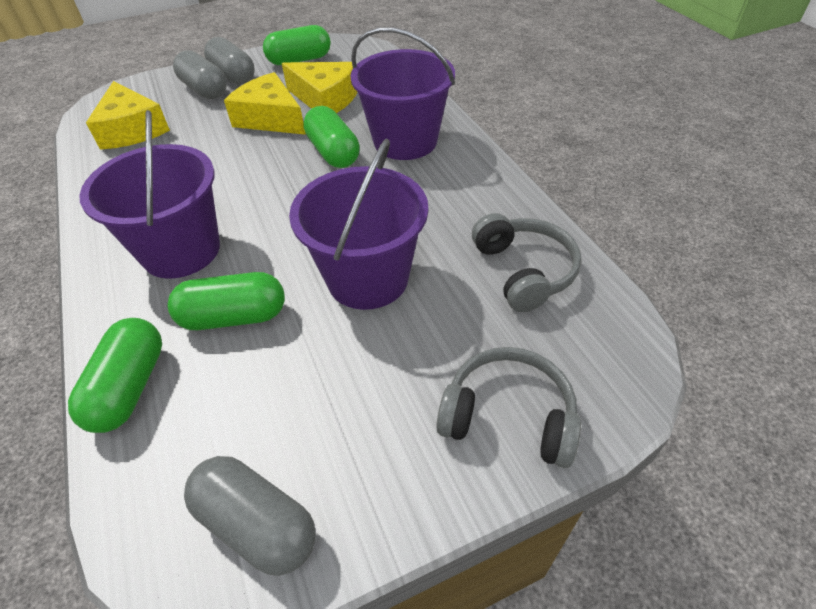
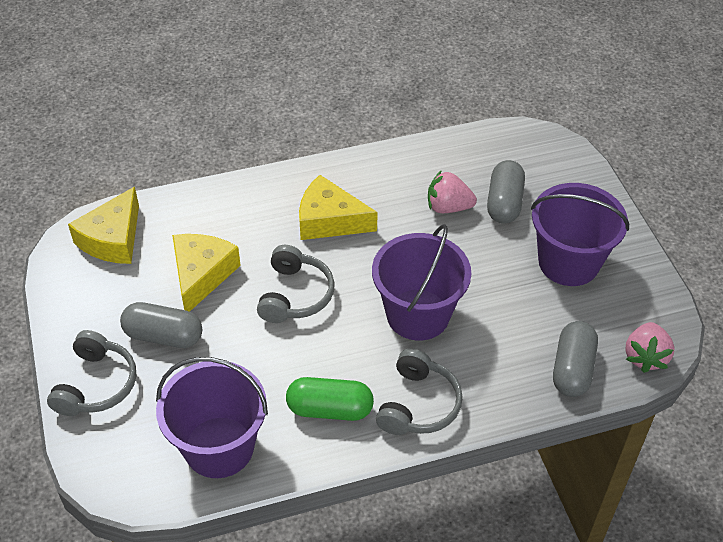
green capsule: [68,318,162,433] [167,272,285,330] [263,25,331,65] [303,106,360,168] = 4 -> [286,377,374,421] = 1
grey headphones: [436,347,581,468] [472,213,582,312] = 2 -> [47,330,136,416] [257,245,335,323] [376,349,463,435] = 3
pink strawberry: none = 0 -> [428,170,477,213] [625,322,674,373] = 2

